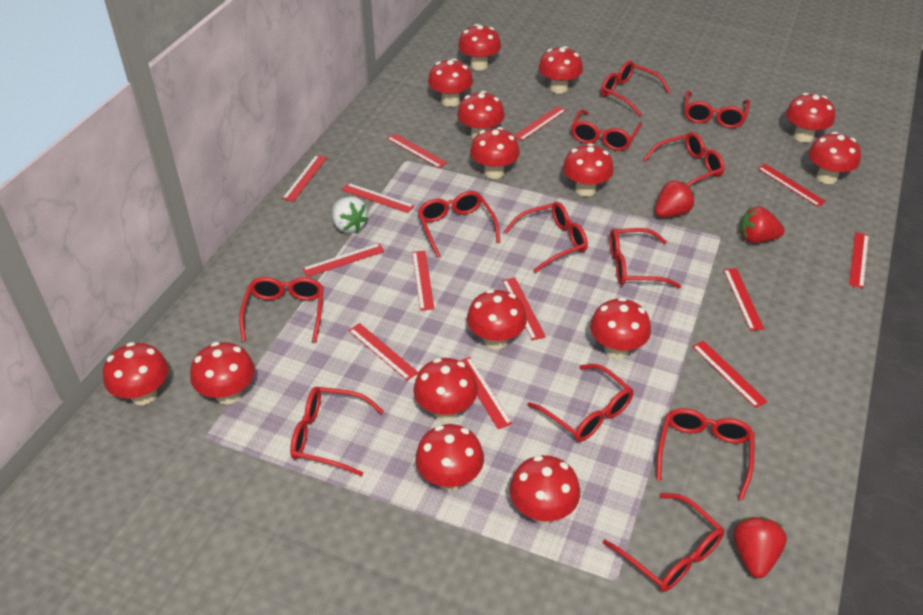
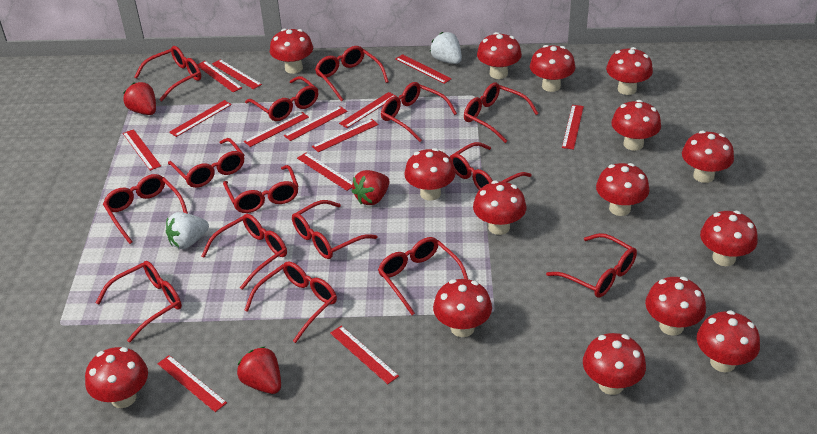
red glasses: [239,277,324,342] [290,387,384,476] [418,191,500,258] [504,202,588,273] [527,364,634,442] [571,109,642,151] [601,61,671,116] [603,493,724,592] [610,228,681,288] [643,132,725,187] [656,408,755,501] [684,91,750,128] = 12 -> [96,261,182,343] [103,174,188,244] [135,46,201,101] [168,138,244,188] [202,214,287,290] [223,165,299,213] [244,261,337,343] [245,76,318,121] [292,200,377,259] [315,46,389,101] [378,237,468,315] [381,82,457,142] [450,142,532,190] [464,82,539,143] [546,233,637,298] = 15
white strawberry: [332,197,369,233] = 1 -> [166,212,209,249] [430,32,462,64] = 2

